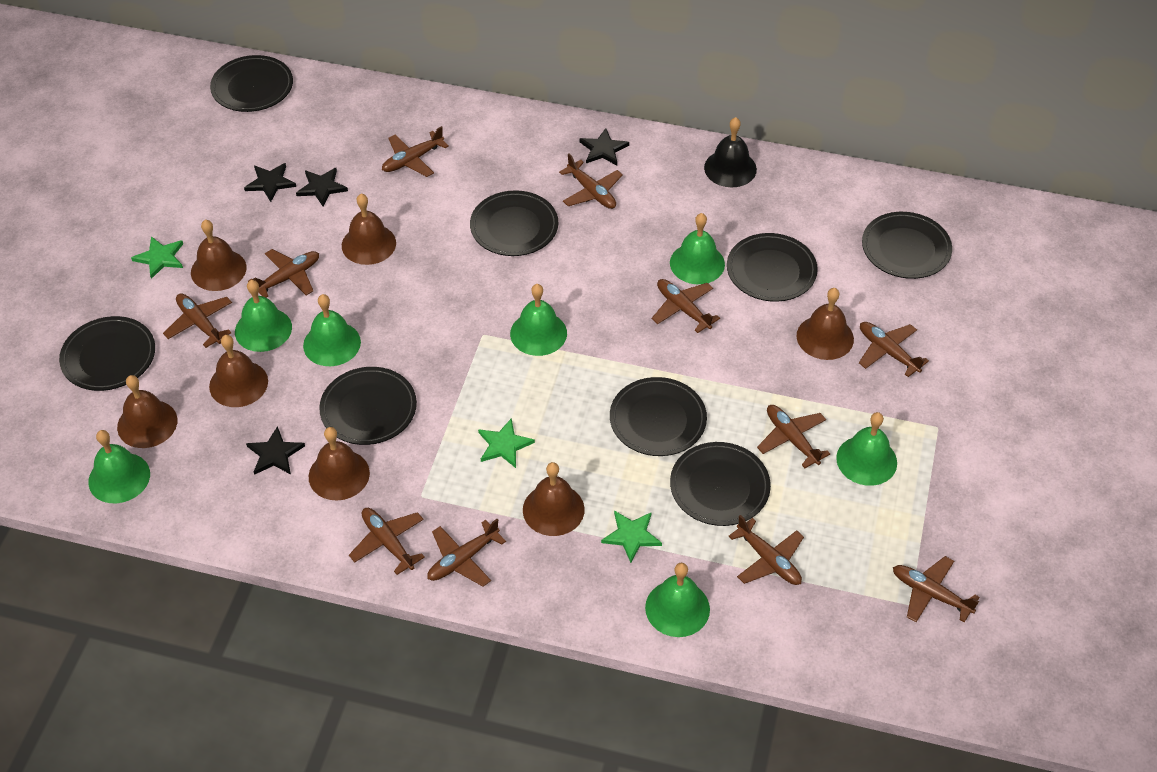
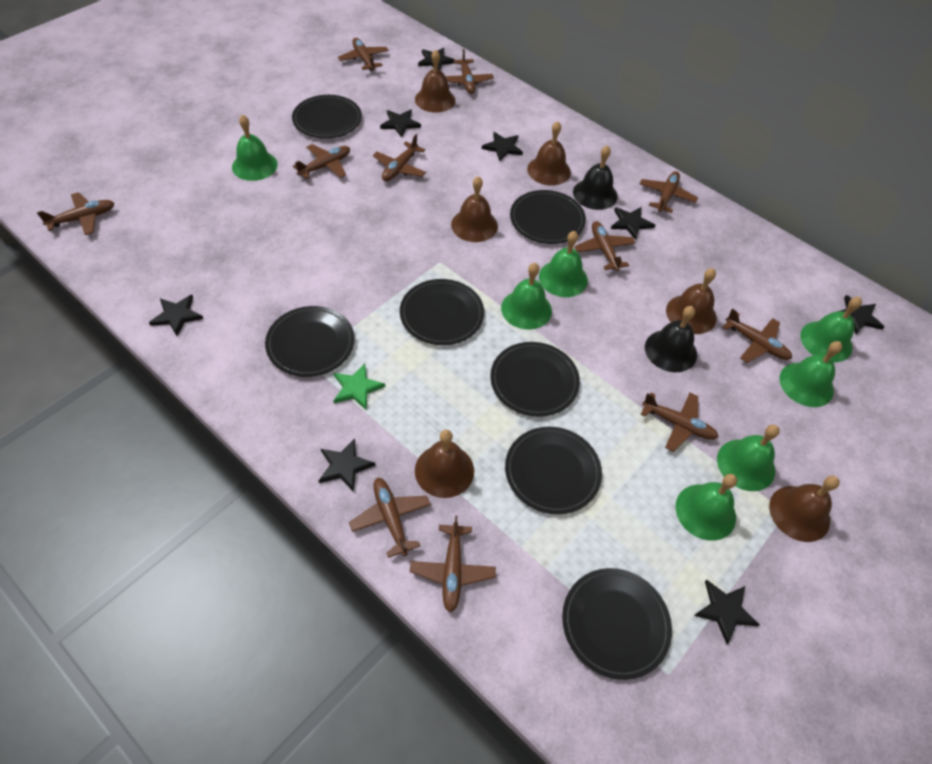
black bell: [704,117,757,187] = 1 -> [573,145,618,210] [645,306,697,372] = 2
black plate: [59,316,155,391] [210,55,293,112] [319,367,417,445] [470,190,558,256] [610,377,707,456] [670,442,771,526] [727,233,818,302] [862,212,952,279] = 8 -> [265,306,355,377] [292,95,362,139] [400,279,484,345] [490,342,580,417] [505,427,602,514] [510,190,586,244] [562,568,672,680] = 7
black star: [244,163,296,202] [246,426,305,475] [296,168,348,207] [579,128,629,165] = 4 -> [149,295,203,336] [319,438,375,492] [380,110,421,138] [418,48,455,70] [482,132,523,161] [611,207,655,240] [694,580,760,644] [840,295,884,335] = 8
brown bell: [117,375,177,448] [191,220,246,291] [209,335,268,407] [309,427,370,500] [342,194,396,265] [523,462,585,536] [797,288,854,360] = 7 -> [415,50,455,113] [415,430,474,498] [451,176,498,242] [527,121,571,186] [666,268,717,334] [769,476,840,542] = 6
green star: [131,236,183,279] [478,418,535,468] [601,511,662,563] = 3 -> [334,363,385,410] = 1

